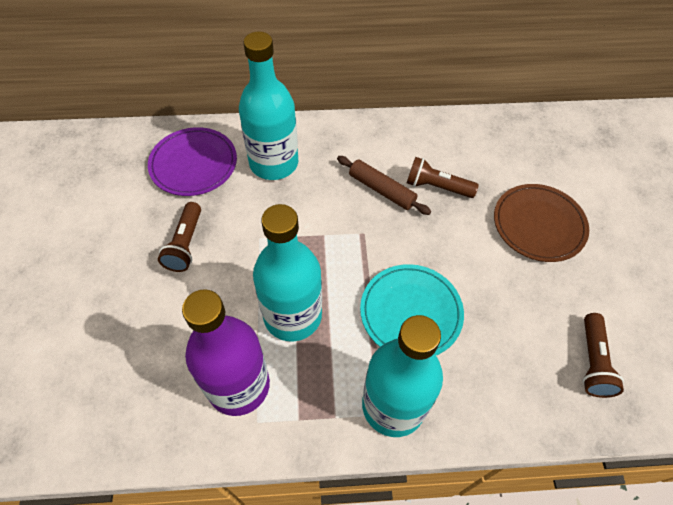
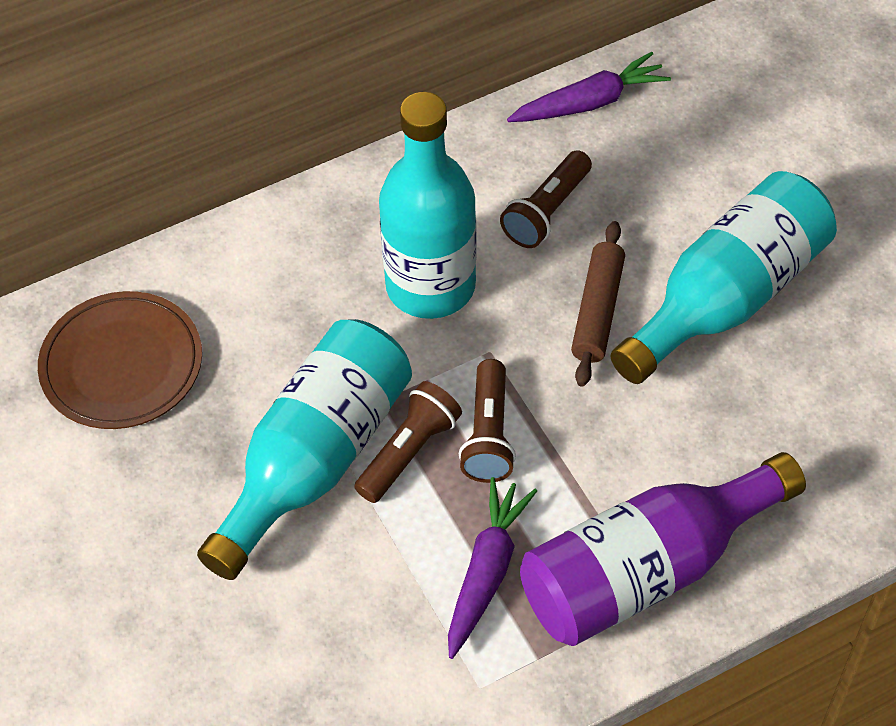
purple carrot: none = 0 -> [448,477,537,659] [507,52,671,122] = 2
purple plate: [148,127,237,196] = 1 -> none = 0
turquoise plate: [360,264,464,355] = 1 -> none = 0

